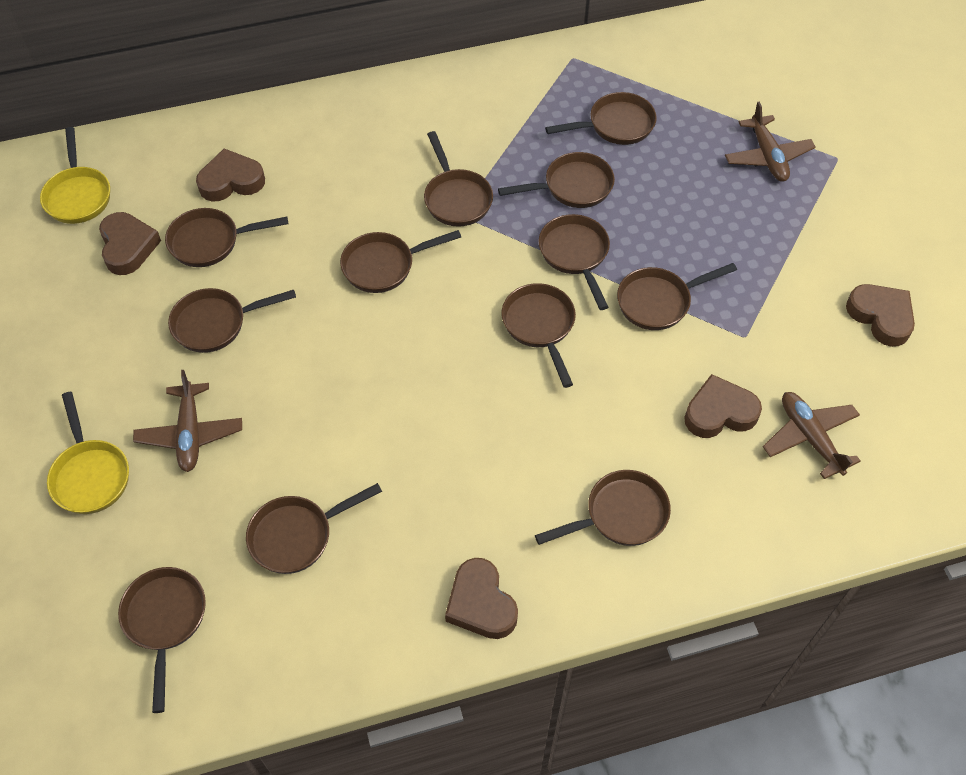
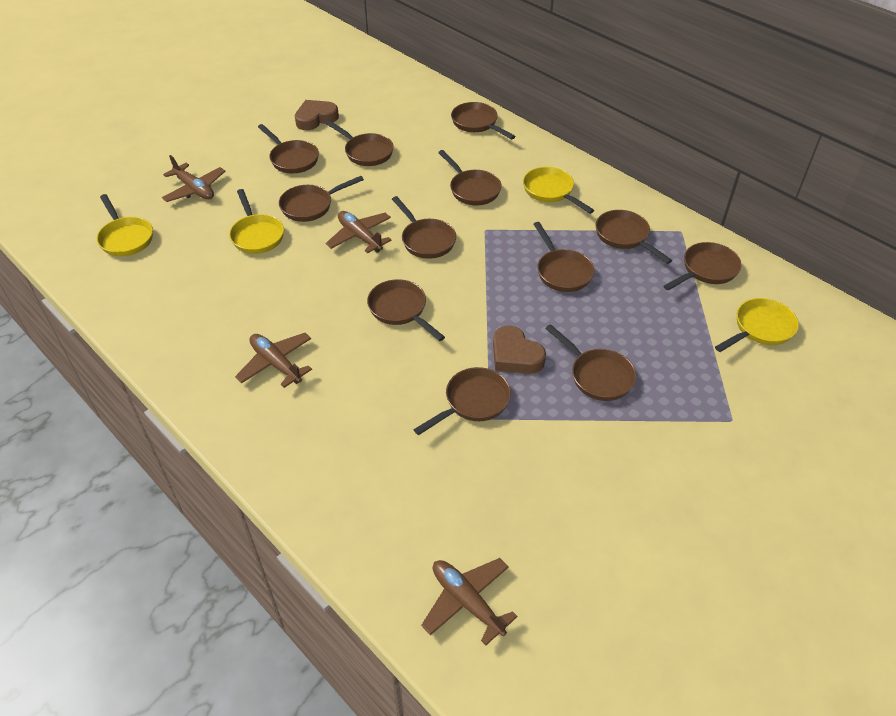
brown heart: [99,212,161,275] [196,149,265,201] [445,558,518,639] [684,374,762,438] [846,284,915,347] = 5 -> [295,100,339,130] [493,325,546,374] = 2
brown plane: [133,370,242,472] [725,102,816,182] [763,392,861,479] = 3 -> [162,155,225,202] [235,333,312,388] [326,211,392,254] [421,558,518,645] = 4
yellow pan: [40,127,110,224] [47,392,129,514] = 2 -> [97,194,153,256] [229,189,284,254] [523,167,594,214] [715,298,799,352] = 4

